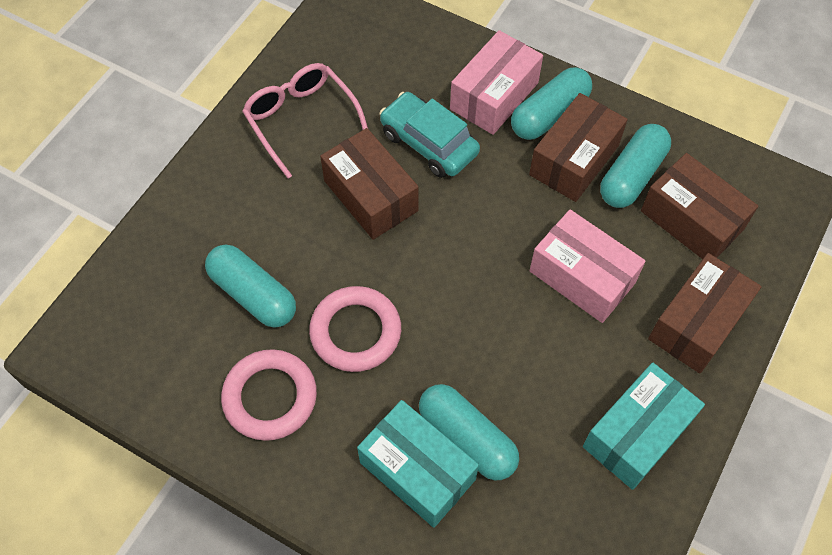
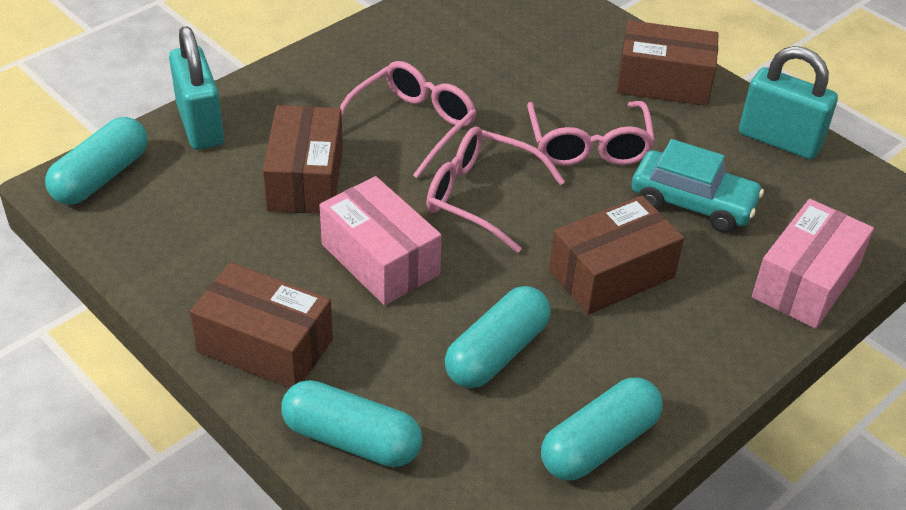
pink glasses: [242,63,368,178] = 1 -> [340,61,477,179] [426,126,565,253] [527,101,655,166] = 3
pink ring: [221,349,317,441] [309,286,401,372] = 2 -> none = 0
turquoise box: [357,400,479,528] [583,362,705,490] = 2 -> none = 0
turquoise padlock: none = 0 -> [169,26,224,150] [739,46,838,159] = 2

